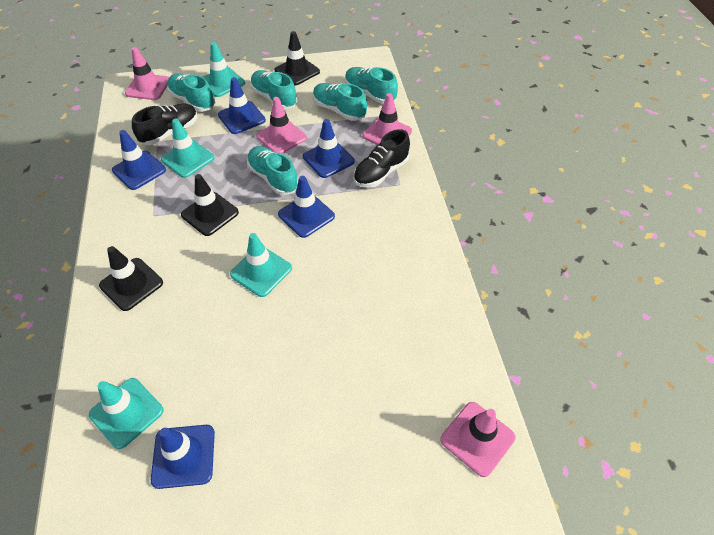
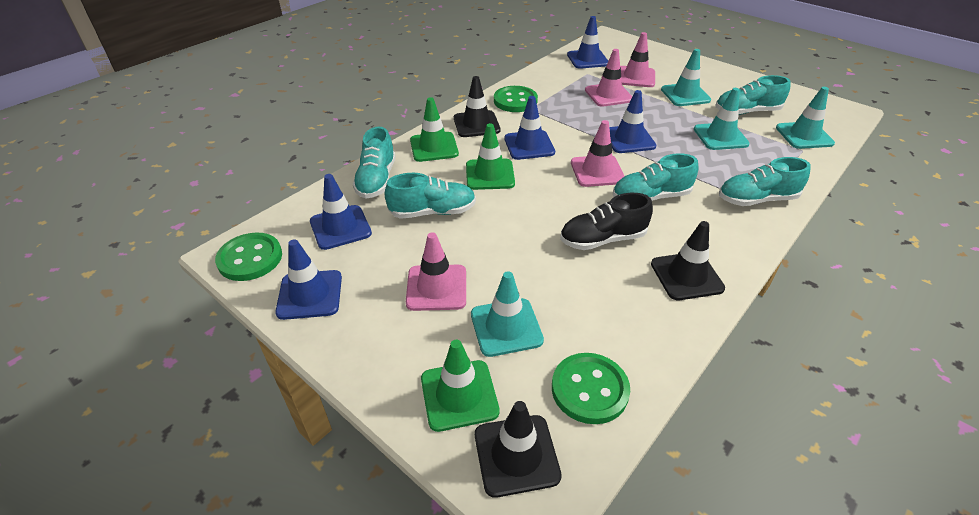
black shoe: [132,104,198,145] [354,129,410,188] = 2 -> [560,193,653,250] = 1
green button: none = 0 -> [215,233,282,281] [494,86,538,112] [552,353,630,424] = 3
green traffic cone: none = 0 -> [410,97,459,162] [421,340,500,432] [466,123,515,190] = 3

